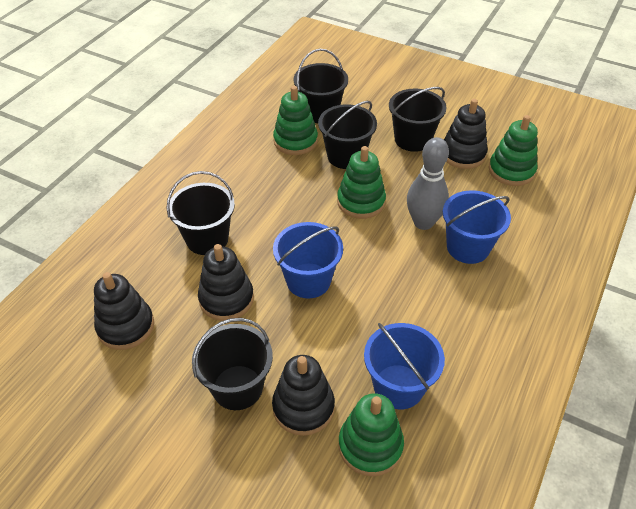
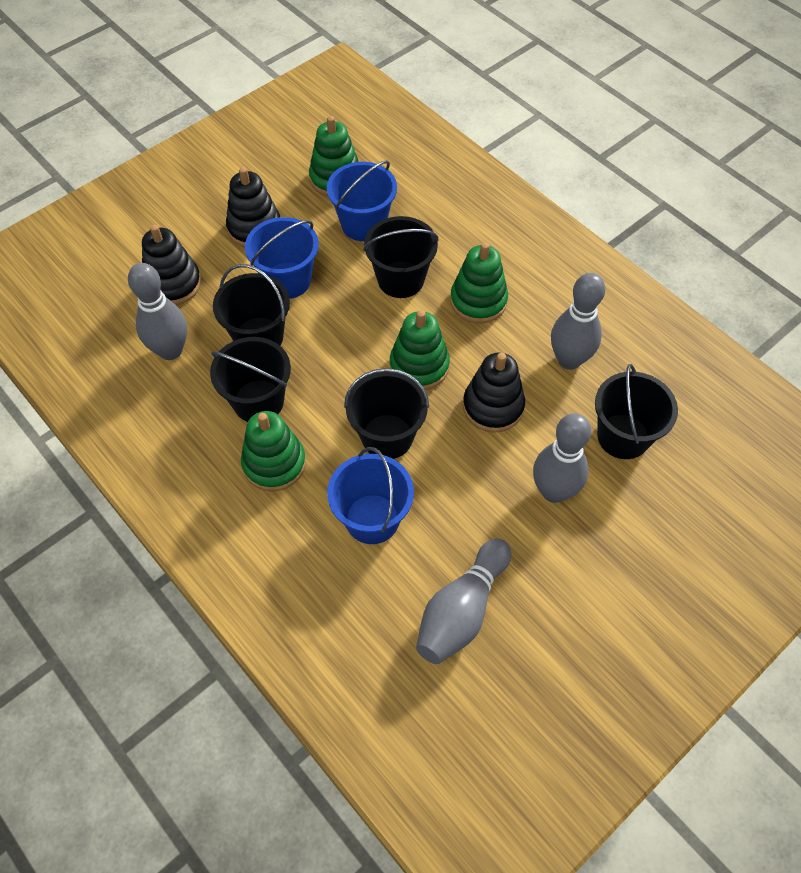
black stacking toy: [94,272,154,350] [198,244,254,321] [272,355,335,436] [444,99,488,169] = 4 -> [142,225,201,305] [226,167,280,247] [463,352,525,433] = 3
grey bowling pin: [407,137,449,230] = 1 -> [128,263,187,360] [416,538,511,664] [533,413,591,503] [551,273,605,370] = 4

